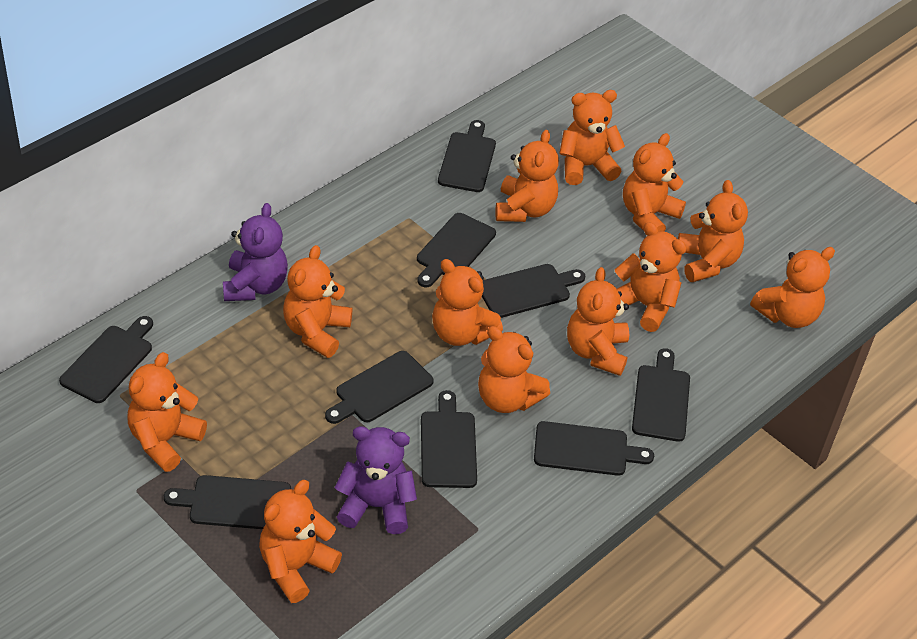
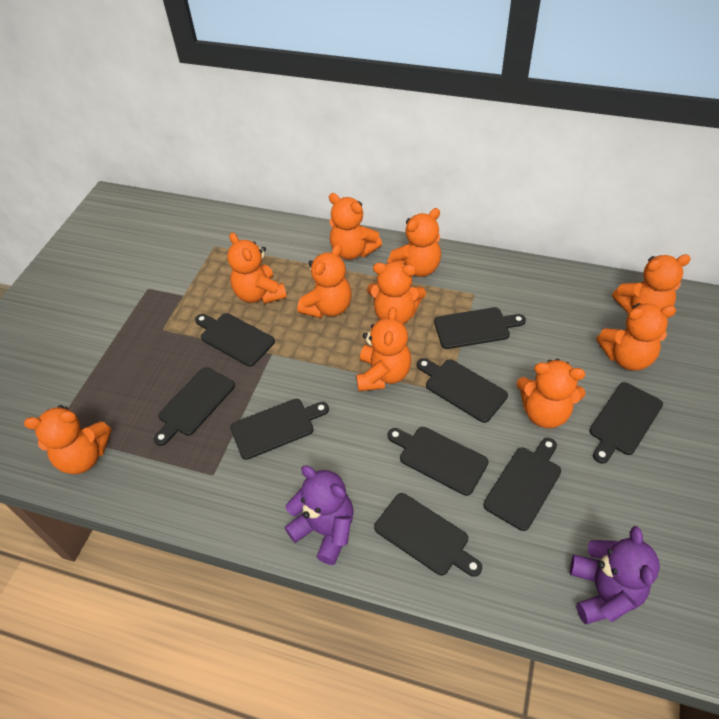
orange teddy bear: [127,352,207,472] [259,480,342,603] [283,245,352,358] [432,259,503,346] [478,326,550,413] [495,130,559,222] [559,90,625,185] [567,267,629,376] [615,222,687,332] [623,133,686,231] [678,180,748,282] [750,247,835,328] = 12 -> [24,405,111,474] [228,232,287,304] [297,244,352,318] [329,193,382,260] [356,307,411,391] [367,262,426,324] [387,208,441,277] [517,359,586,428] [596,303,676,371] [612,254,691,314] = 10

